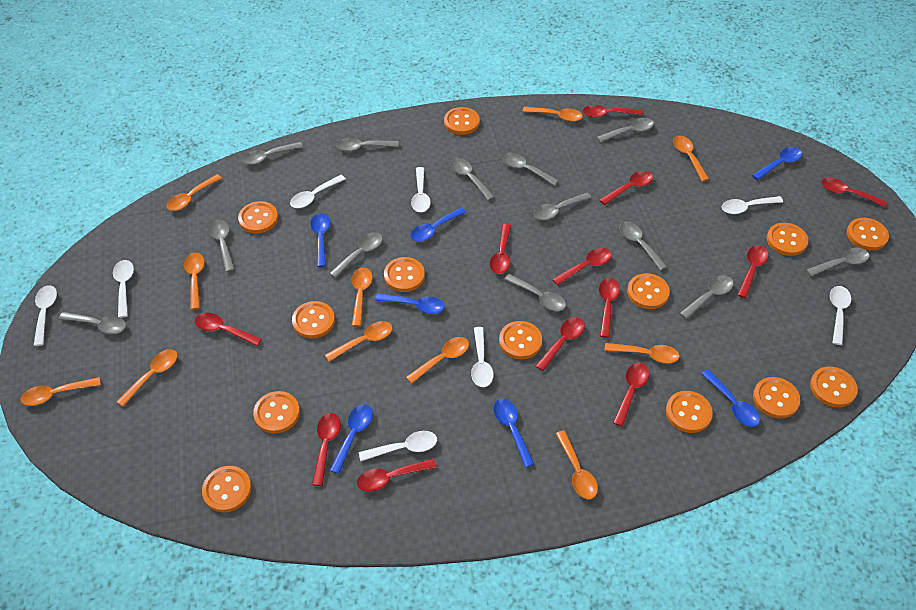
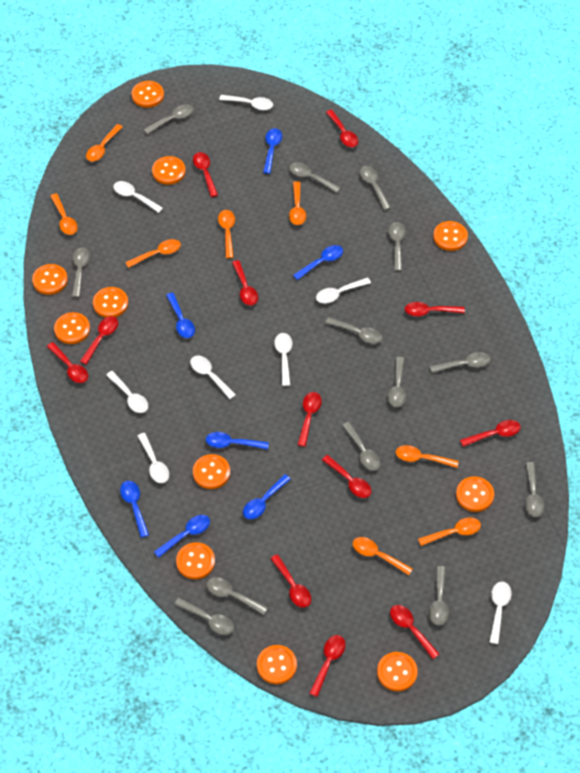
orange button: [202,466,252,512] [238,201,278,234] [253,391,300,434] [292,301,335,338] [384,257,425,292] [444,107,480,135] [499,321,542,359] [627,273,670,309] [666,391,713,433] [753,377,800,419] [767,223,808,256] [810,366,858,407] [847,218,889,251] = 13 -> [32,264,68,295] [54,312,90,344] [93,287,128,318] [132,81,164,108] [152,156,186,185] [176,542,215,579] [193,454,230,489] [257,645,297,684] [377,652,418,691] [433,221,468,251] [456,476,494,512] = 11
orange spoon: [21,377,101,406] [117,349,178,407] [166,174,222,211] [184,253,205,310] [325,321,393,362] [352,267,372,327] [406,337,469,384] [522,107,583,122] [555,430,598,499] [604,343,680,364] [673,136,709,181] = 11 -> [50,193,78,235] [86,124,123,162] [125,239,181,268] [218,210,235,258] [289,181,306,225] [353,537,413,575] [396,445,459,468] [418,517,481,546] = 8

